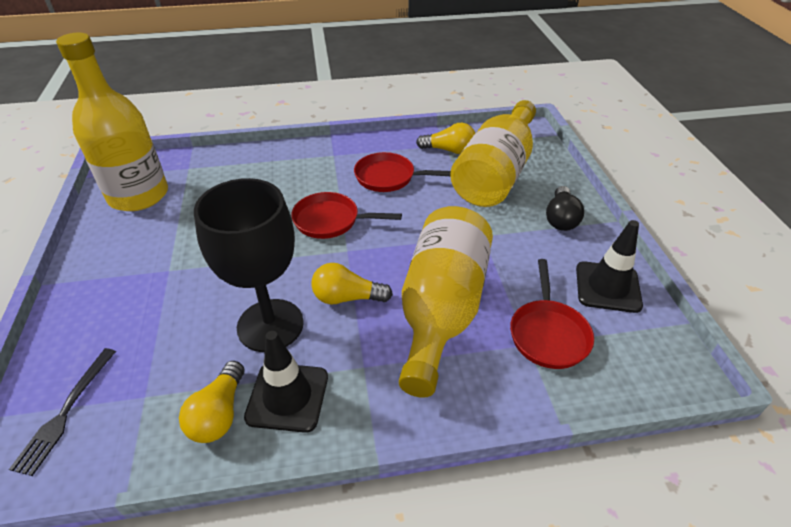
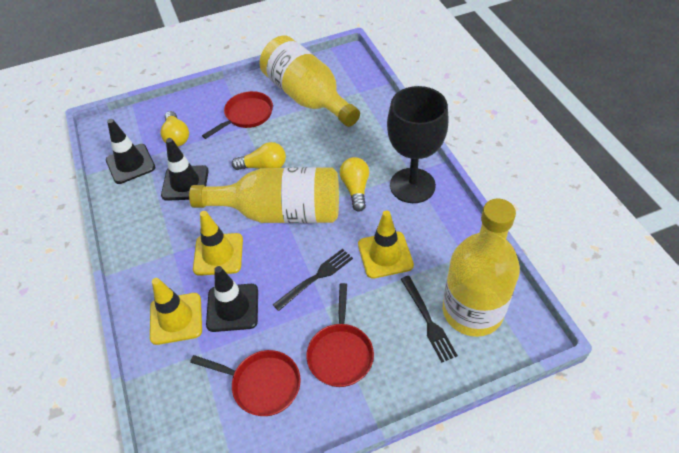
black fork: [9,348,116,476] = 1 -> [273,249,353,311] [401,276,458,362] = 2
black light bulb: [546,186,584,231] = 1 -> none = 0
black traffic cone: [244,331,328,433] [576,220,643,313] = 2 -> [106,119,156,184] [161,138,209,201] [206,266,258,332] = 3
yellow traffic cone: none = 0 -> [150,278,202,345] [193,211,243,276] [358,210,414,279] = 3

